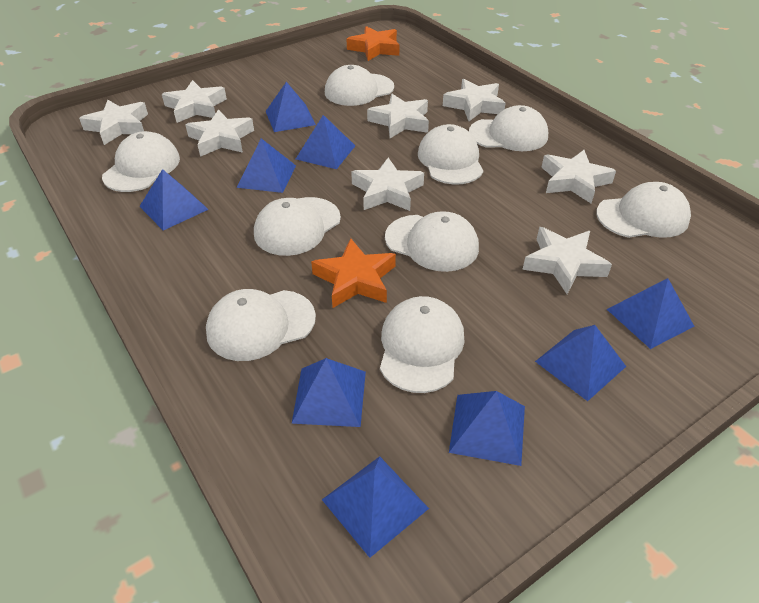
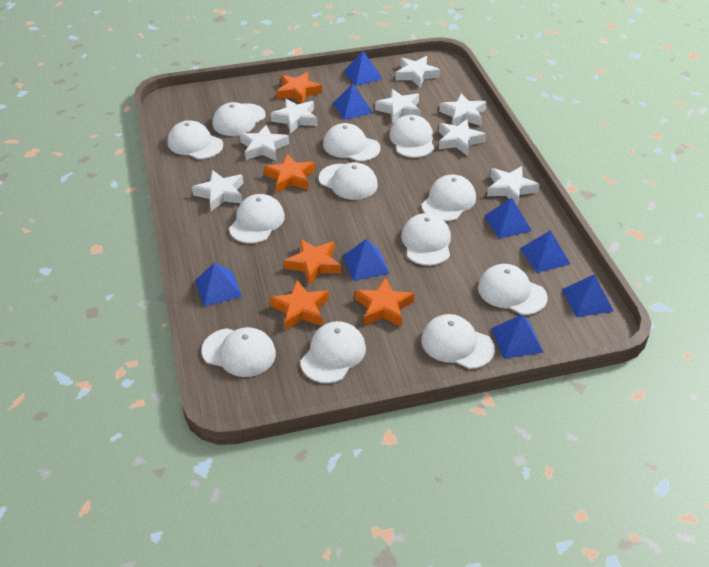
blue pyramid: [139,169,209,231] [237,138,296,193] [266,82,316,132] [292,358,366,427] [296,115,355,169] [322,456,429,558] [449,391,525,466] [535,325,626,401] [607,278,694,349] = 9 -> [195,262,242,307] [333,84,373,120] [343,51,383,86] [343,239,390,281] [484,198,532,239] [491,315,544,359] [520,230,571,273] [562,274,614,317] = 8
orange star: [311,238,396,308] [347,26,400,61] = 2 -> [264,153,315,193] [270,280,329,331] [276,72,322,104] [284,239,341,286] [355,277,415,327] = 5
white cap: [102,131,180,192] [206,289,316,361] [254,197,341,256] [325,65,394,106] [380,296,465,393] [385,211,479,272] [418,124,484,184] [469,105,548,151] [596,182,691,238] = 9 -> [168,120,223,159] [202,327,276,377] [212,102,266,136] [229,194,285,244] [300,321,366,383] [319,162,378,200] [323,123,380,162] [389,115,434,158] [401,213,451,266] [421,174,476,221] [421,314,495,369] [478,264,548,315] = 12

